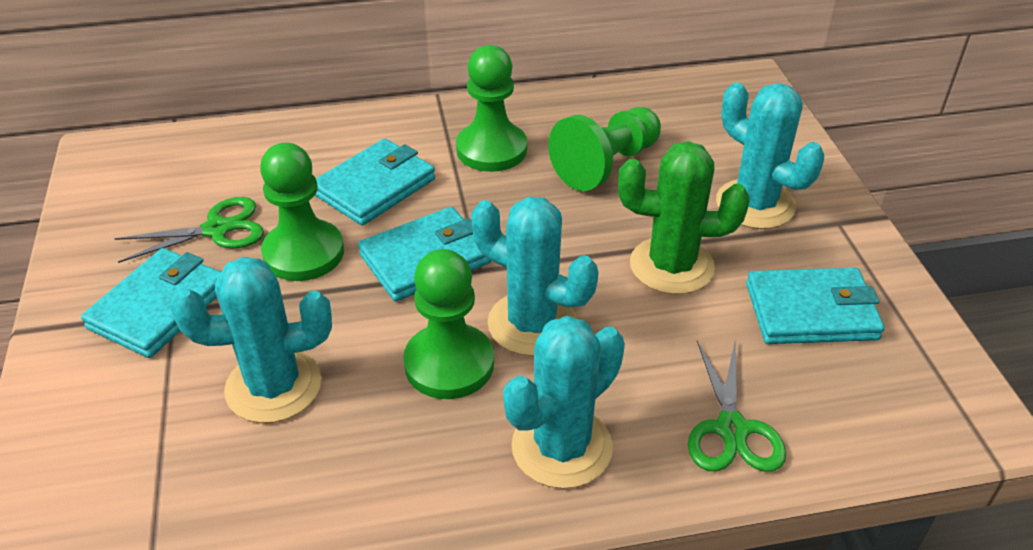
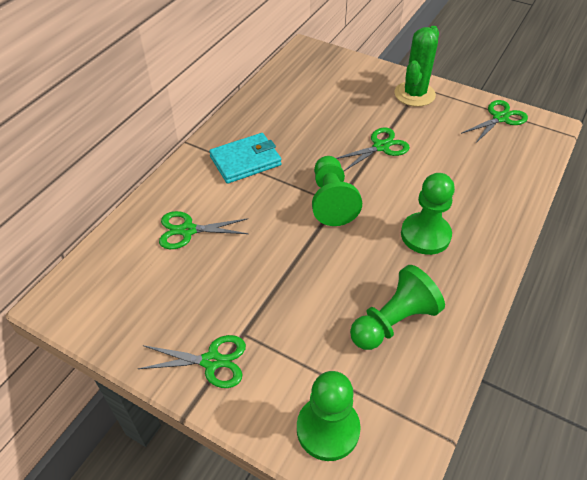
green scissors: [114,197,264,263] [688,340,786,472] = 2 -> [138,335,246,388] [159,211,249,249] [336,127,410,171] [461,100,528,144] = 4
turquoise cactus: [171,257,332,423] [471,197,598,356] [503,316,625,489] [716,83,824,229] = 4 -> none = 0
turquoise wallet: [81,248,221,358] [315,138,435,226] [358,207,491,301] [746,268,885,344] = 4 -> [209,133,282,184] = 1

